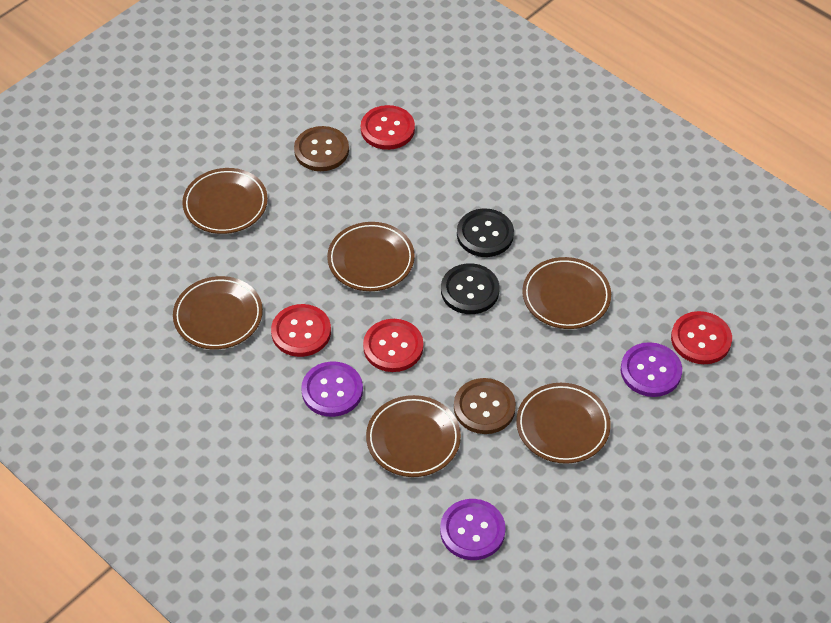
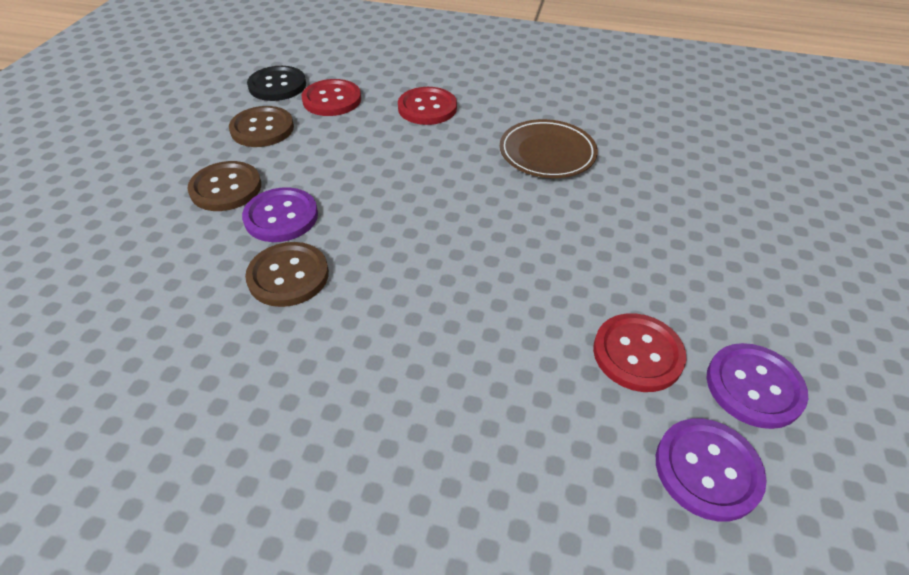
black button: [441,263,500,314] [457,208,514,257] = 2 -> [247,66,306,101] = 1
brown button: [294,126,349,171] [454,378,516,434] = 2 -> [187,161,261,211] [229,106,294,147] [245,242,329,307] = 3
brown plate: [173,276,263,349] [182,168,268,234] [327,222,415,291] [366,395,461,477] [516,383,611,464] [522,257,611,329] = 6 -> [500,119,598,178] = 1
red button: [271,304,331,357] [361,105,415,150] [363,319,423,372] [671,311,732,364] = 4 -> [302,79,361,116] [398,87,457,125] [593,313,686,392] = 3

